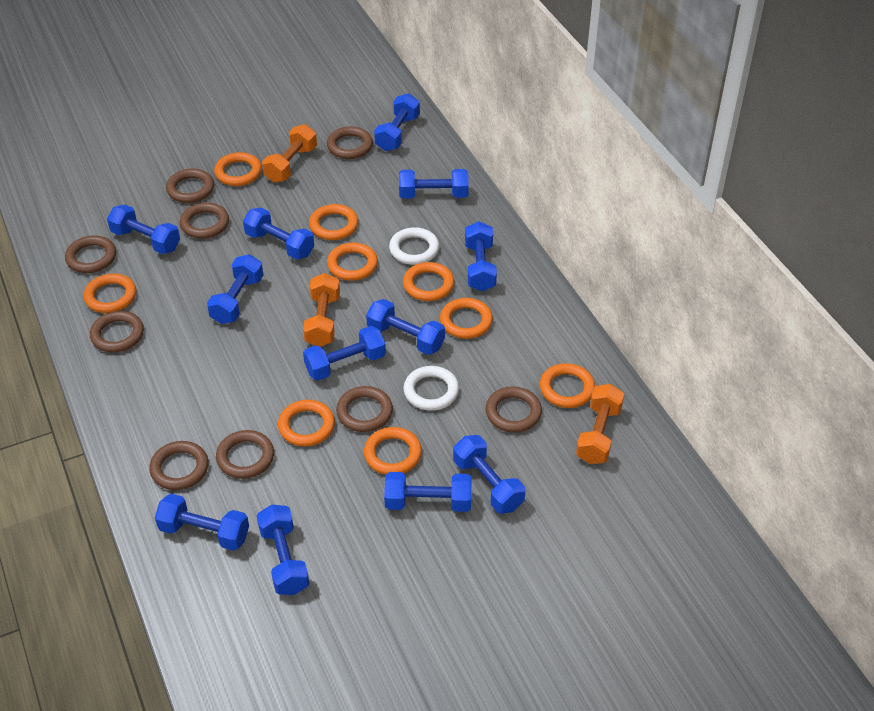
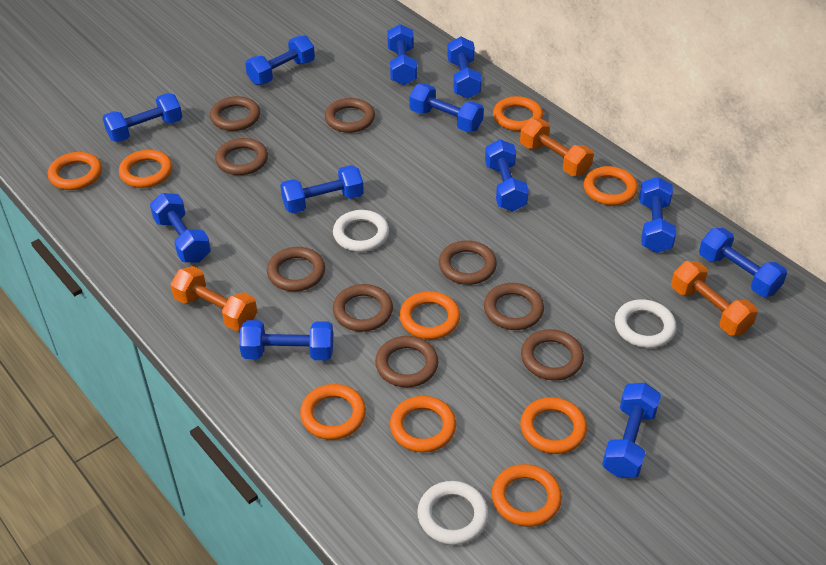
white ring: [389,227,439,265] [404,366,459,411] = 2 -> [333,210,389,252] [417,481,489,545] [615,299,676,348] = 3

